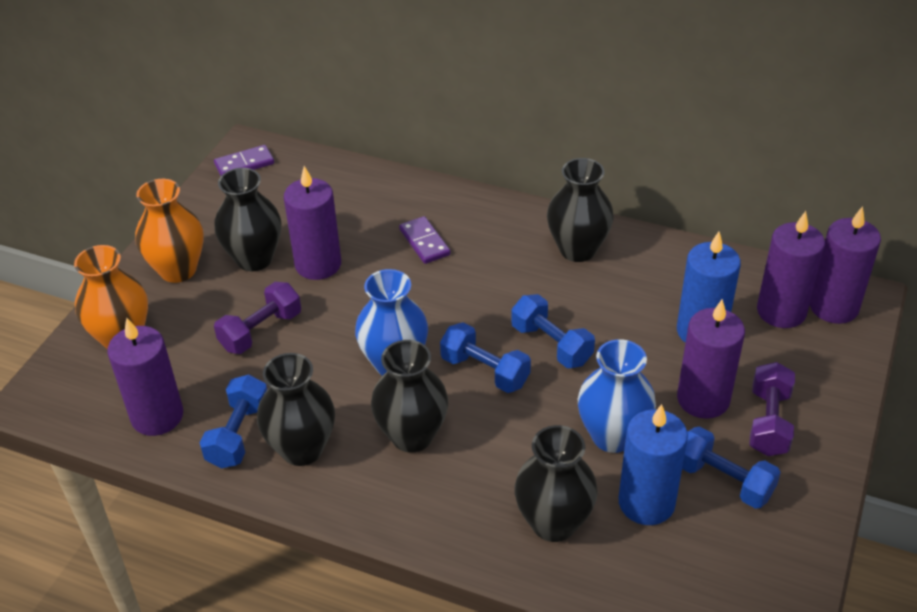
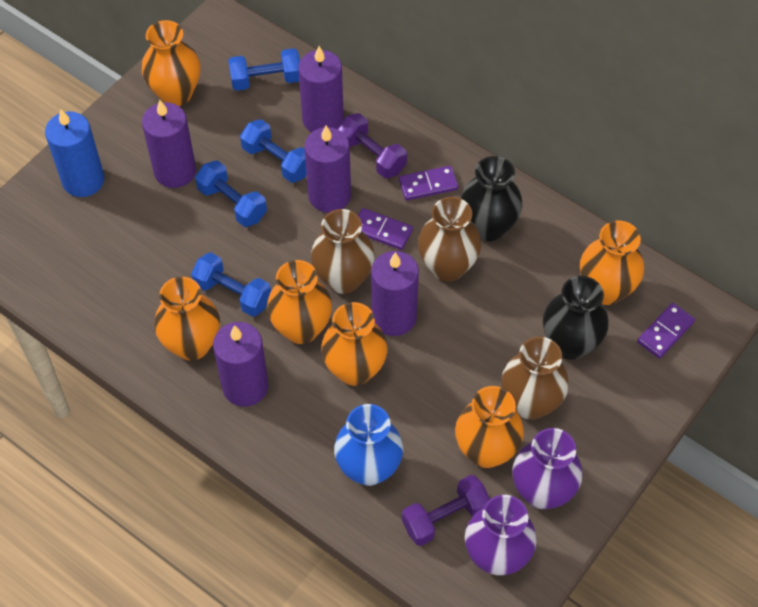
black vase: [214,168,281,271] [257,353,335,466] [371,340,448,453] [514,425,598,542] [547,158,614,262] = 5 -> [461,156,522,241] [543,276,609,360] = 2
blue candle: [619,404,688,525] [677,232,741,343] = 2 -> [45,109,104,197] = 1
blue vase: [355,269,428,376] [578,339,656,453] = 2 -> [334,404,403,486] = 1
brown vase: none = 0 -> [311,209,375,294] [418,197,481,282] [501,337,569,420] = 3
orange vase: [74,245,148,350] [135,179,204,283] = 2 -> [142,20,200,106] [154,277,220,361] [267,260,332,344] [321,302,388,386] [455,386,524,468] [580,221,644,305] = 6
purple domino: [214,145,274,176] [399,216,451,264] = 2 -> [358,208,413,250] [399,166,458,200] [637,303,695,359] = 3
purple vase: none = 0 -> [465,495,537,575] [512,428,582,509] = 2

